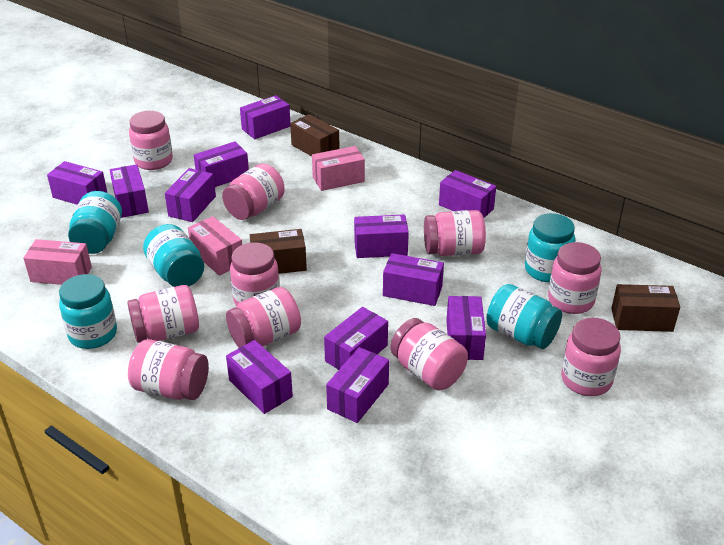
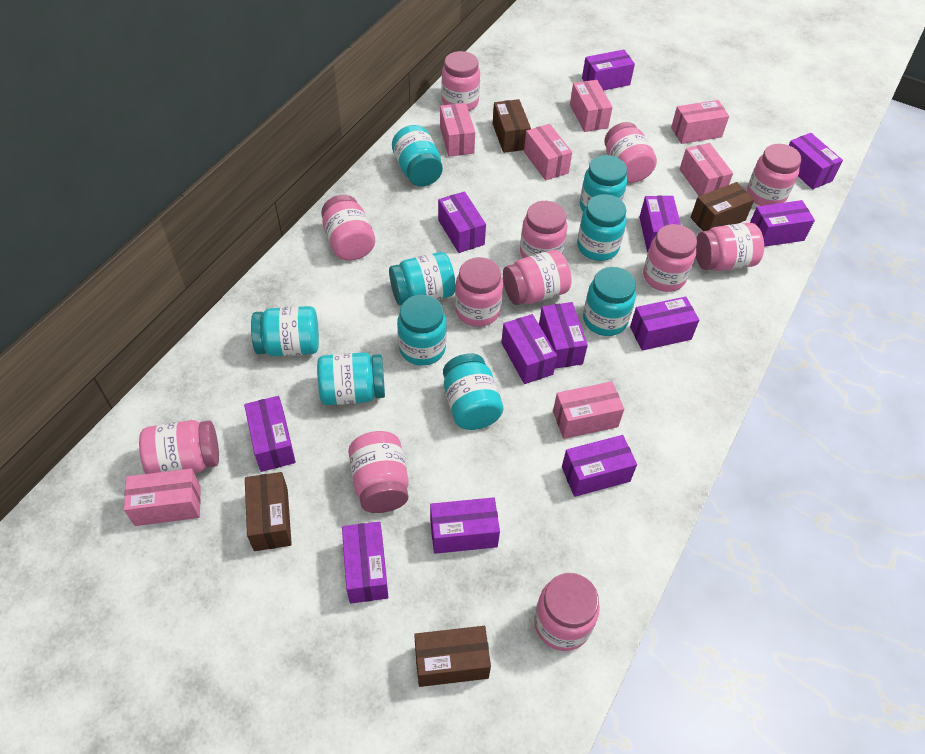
brown box: [250,229,307,274] [290,114,340,156] [611,284,680,332] = 3 -> [245,472,292,551] [414,626,491,687] [493,99,531,153] [690,182,754,231] = 4
pink box: [23,239,92,285] [188,216,242,275] [312,146,365,191] = 3 -> [124,468,201,526] [440,103,475,156] [524,124,572,180] [553,381,624,439] [570,80,613,132] [671,100,729,144] [680,143,733,196] = 7
pink jar: [127,285,199,343] [128,339,209,400] [129,111,173,170] [222,163,285,220] [226,287,301,348] [230,242,280,307] [390,318,468,390] [424,210,486,256] [548,242,602,314] [561,317,621,396] = 10 -> [139,420,219,474] [321,195,375,261] [348,431,409,513] [441,51,480,111] [455,257,503,327] [503,250,572,305] [520,201,567,258] [534,573,600,651] [604,122,657,183] [643,224,697,292] [696,223,764,271] [747,144,802,206] = 12
turquoise jar: [59,274,117,349] [68,191,122,254] [143,224,204,287] [486,284,562,349] [525,213,575,282] = 5 -> [251,306,319,356] [317,352,385,405] [389,252,456,306] [392,125,443,187] [397,295,447,366] [443,353,503,430] [577,194,626,261] [580,155,627,212] [583,267,636,336] = 9

